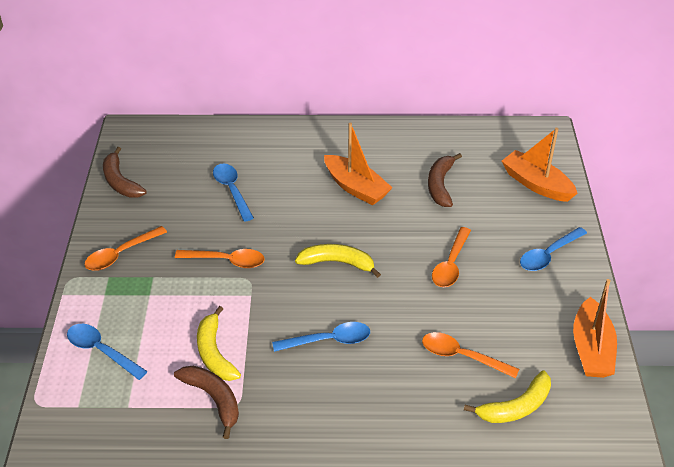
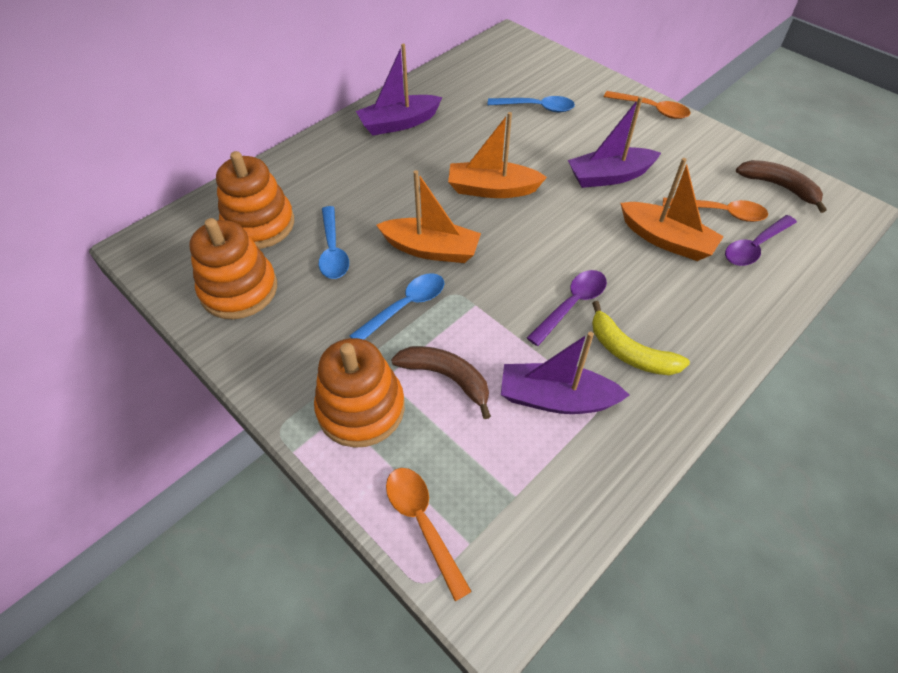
blue spoon: [67,324,148,380] [213,163,254,222] [272,322,370,352] [520,227,587,271] = 4 -> [319,206,349,279] [349,273,444,340] [488,96,575,112] = 3
brown banana: [103,147,147,198] [174,366,239,439] [428,153,462,207] = 3 -> [391,346,491,419] [736,160,826,213] = 2
orange spoon: [84,226,167,271] [175,249,265,268] [422,332,519,378] [432,227,471,287] = 4 -> [386,468,472,601] [604,91,690,119] [663,198,768,222] = 3
orange stacking toy: none = 0 -> [190,218,277,319] [216,151,294,249] [314,338,405,448] = 3
purple boat: none = 0 -> [356,44,442,135] [501,332,630,414] [568,96,661,188] = 3
purple spoon: none = 0 -> [527,270,607,346] [725,215,797,266] = 2
yellow banana: [197,306,241,381] [295,244,381,278] [464,371,551,423] = 3 -> [592,301,690,375] = 1

